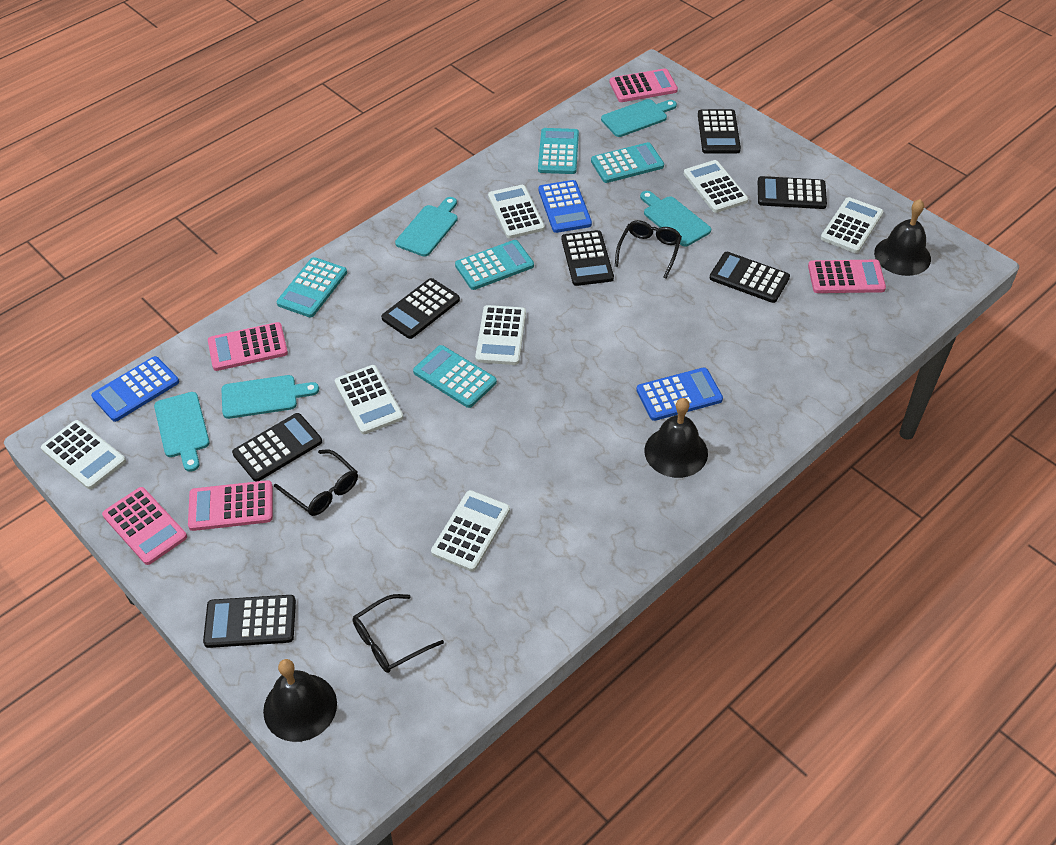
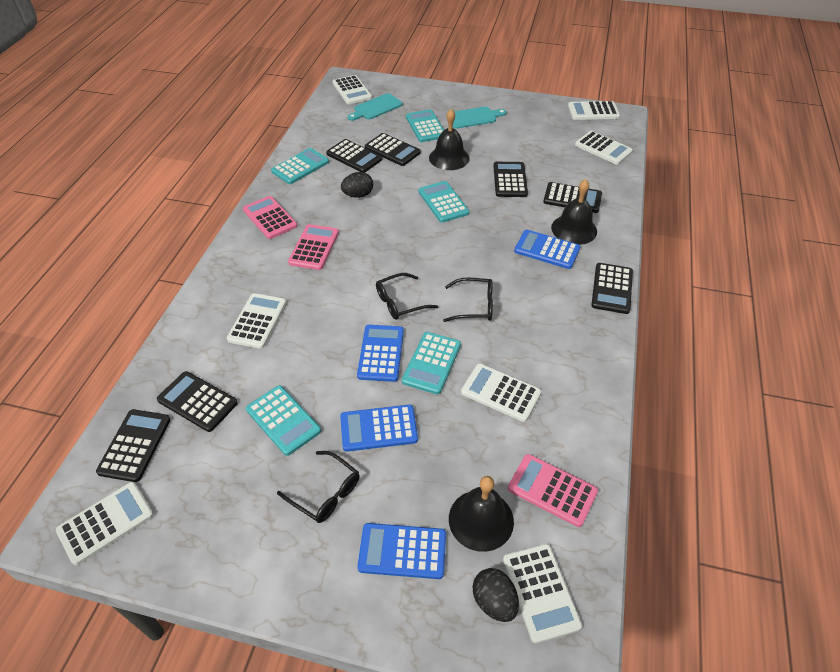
black egg: none = 0 -> [341,172,373,198] [473,568,519,622] = 2
blue calculator: [91,356,179,422] [539,180,592,233] [636,367,723,421] = 3 -> [340,405,418,452] [357,325,404,382] [357,523,446,579] [514,230,580,269] = 4
pink calculator: [102,487,187,565] [188,480,273,531] [208,322,288,371] [609,68,678,102] [808,260,886,293] = 5 -> [243,196,297,239] [288,224,339,270] [508,454,598,527] = 3
turquoise cutting board: [154,392,210,472] [221,375,319,419] [395,197,458,256] [601,99,677,137] [640,191,711,246] = 5 -> [348,93,403,121] [453,107,507,129] = 2

